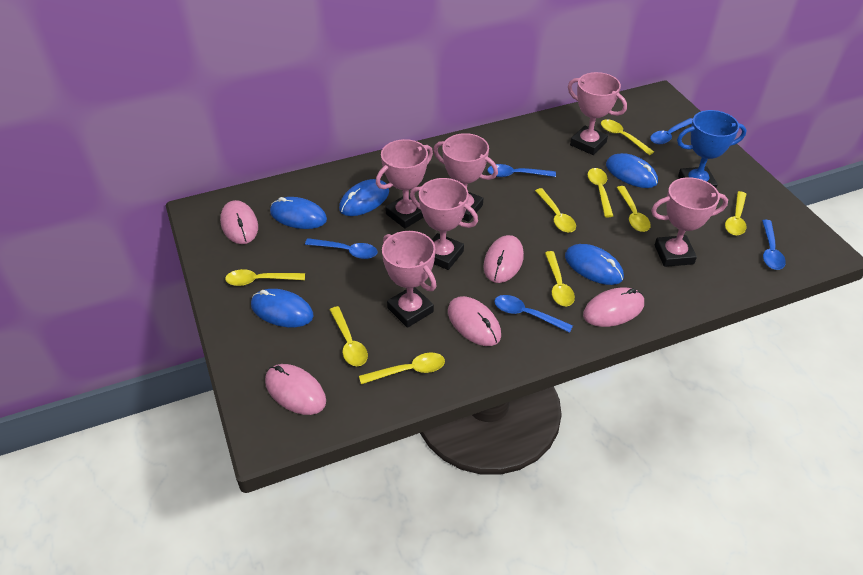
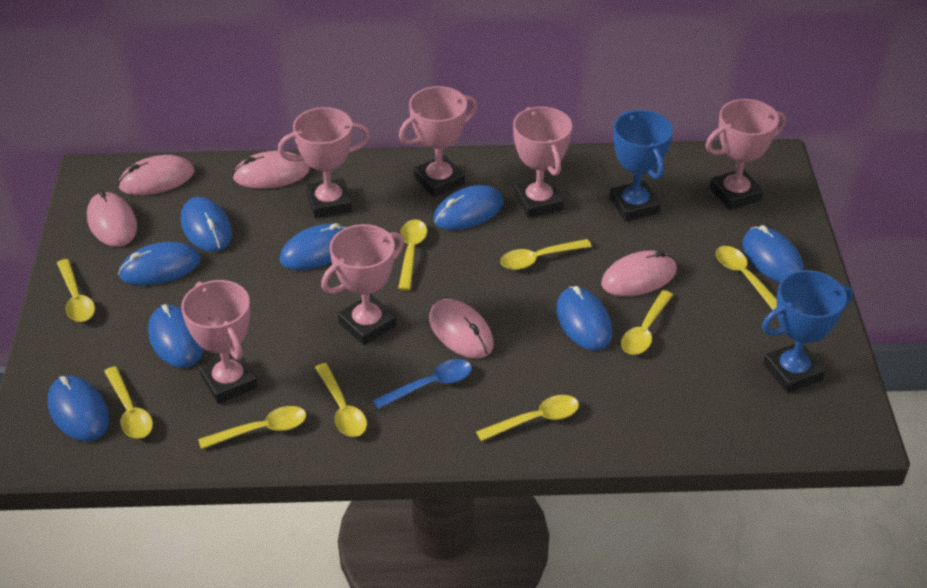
blue mouse: [251,289,314,327] [270,197,327,229] [339,179,389,216] [565,244,624,285] [606,153,658,188] = 5 -> [48,376,109,441] [118,242,201,286] [148,304,203,368] [181,197,232,252] [279,223,347,270] [433,185,504,230] [556,286,612,351] [742,225,804,282] = 8
blue spoon: [305,238,378,259] [487,164,556,177] [494,295,573,333] [650,118,693,144] [762,220,786,270] = 5 -> [373,359,472,409] = 1
blue trophy: [677,110,746,188] = 1 -> [609,110,673,222] [762,270,853,393] = 2

